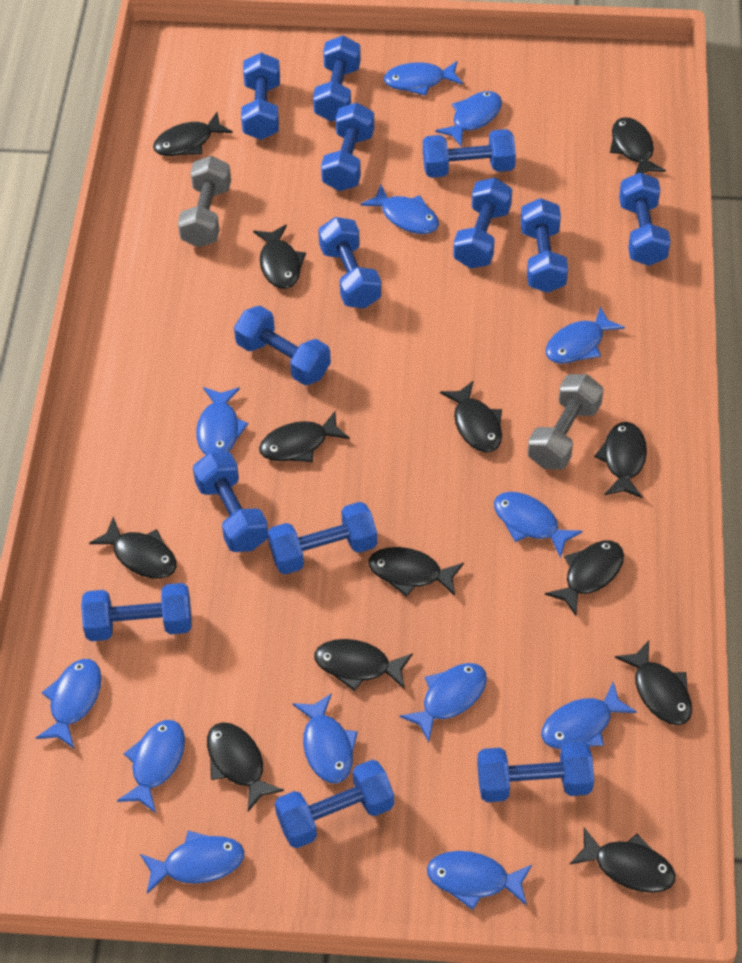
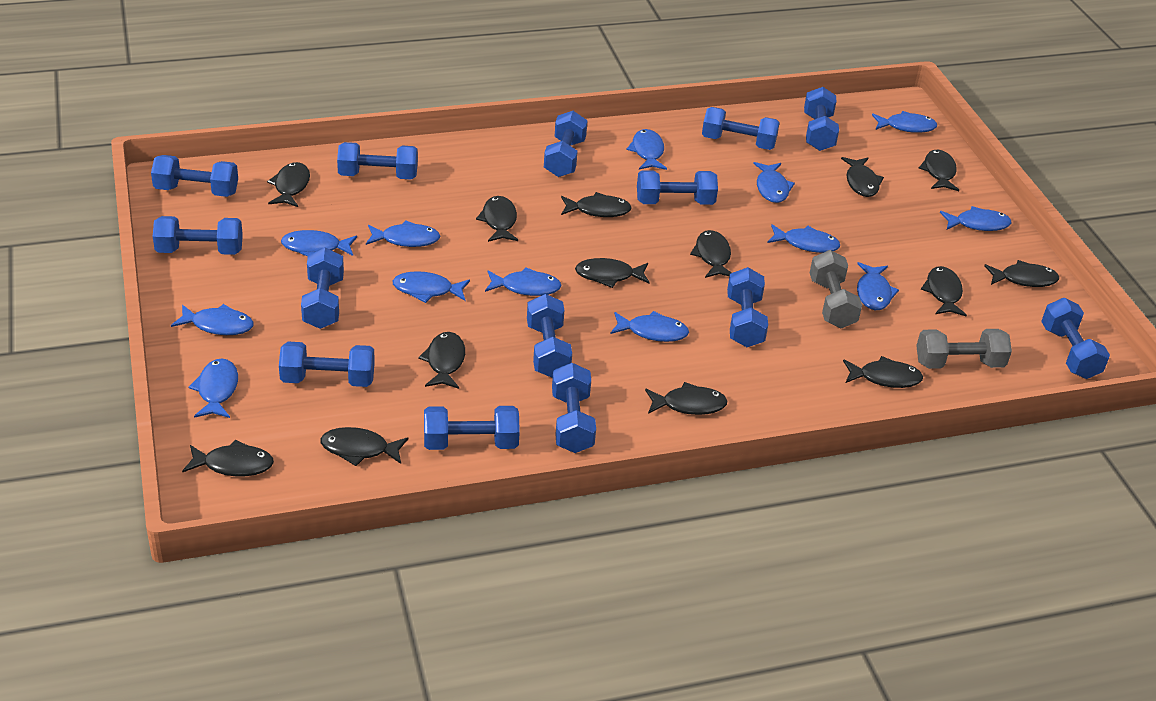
black fish: [89,517,177,579] [153,112,233,156] [207,722,284,811] [253,225,306,289] [259,411,350,462] [314,639,413,691] [369,547,464,597] [440,381,502,452] [545,541,624,616] [569,827,676,893] [594,422,647,498] [610,117,666,174] [615,641,692,725] = 13 -> [182,440,274,476] [267,162,310,207] [320,427,408,466] [418,332,465,389] [476,196,518,242] [561,192,632,217] [575,258,650,288] [645,382,727,415] [690,230,732,278] [841,157,884,197] [843,356,923,388] [919,150,959,191] [921,266,967,316] [984,260,1059,287] = 14

